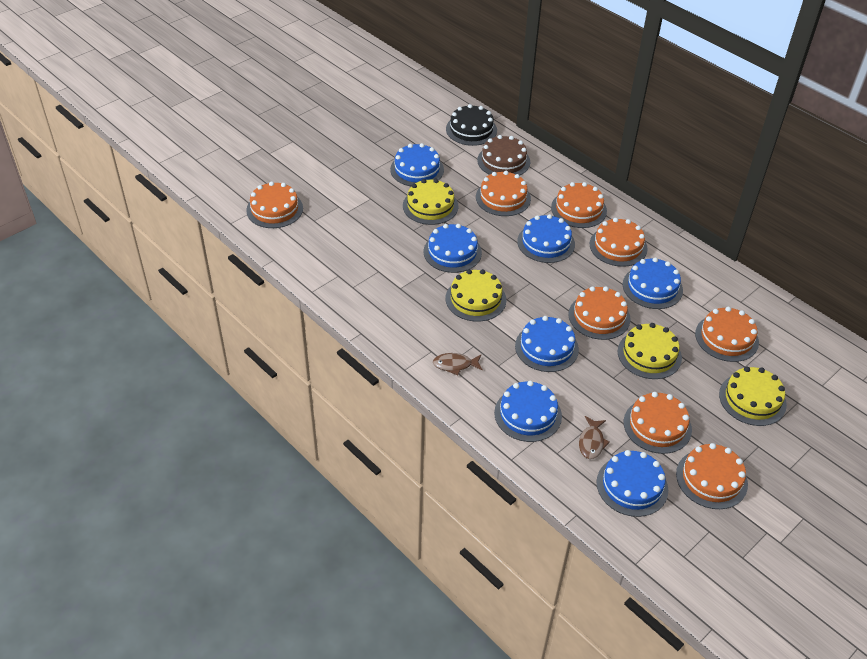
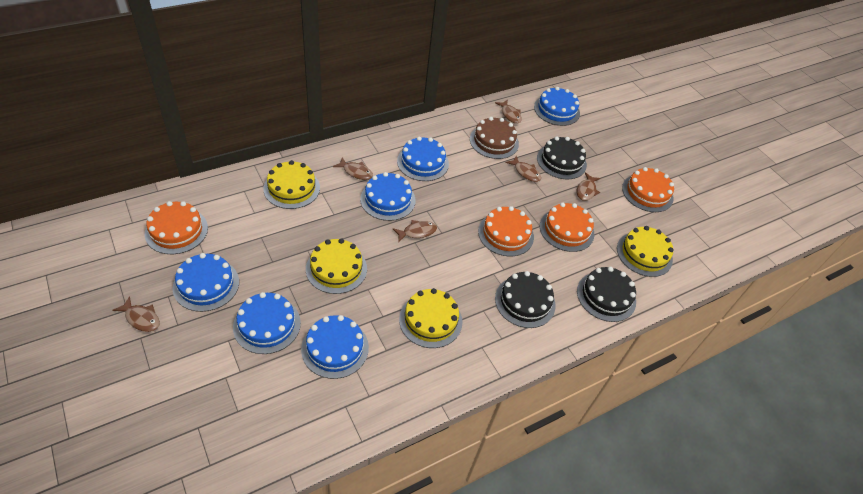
black cake: [446,104,497,146] = 1 -> [495,271,556,328] [537,136,587,179] [577,267,636,322] = 3
blue cake: [390,143,444,186] [424,224,482,273] [494,381,562,442] [515,316,579,372] [517,214,575,263] [596,450,668,517] [623,257,683,309] = 7 -> [173,253,239,312] [233,292,301,354] [301,315,369,379] [360,172,416,221] [397,137,449,181] [534,87,580,126] = 6
brown fish: [433,353,483,375] [579,416,610,459] = 2 -> [112,296,160,332] [333,157,373,180] [393,220,437,243] [495,100,522,124] [505,156,541,182] [577,172,600,201] = 6
orange cake: [246,181,303,228] [476,171,531,216] [551,182,607,228] [568,286,631,340] [590,218,648,267] [624,392,692,454] [676,443,748,509] [695,307,759,362] = 8 -> [145,201,208,254] [478,206,534,257] [540,203,594,252] [622,167,674,212] = 4

